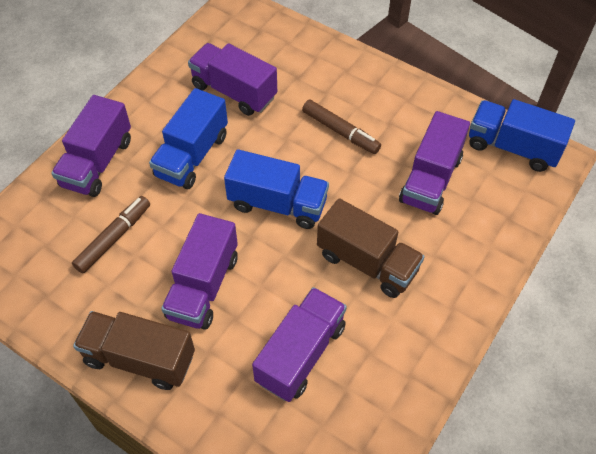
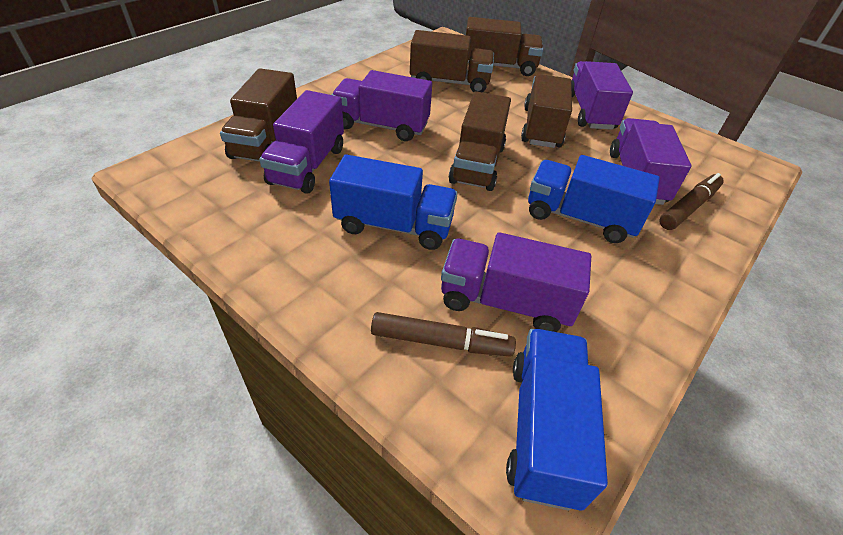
brown truck: [73,311,195,390] [317,198,425,298] = 2 -> [220,68,297,162] [410,30,494,92] [449,92,511,191] [466,17,543,76] [521,74,572,148] = 5

